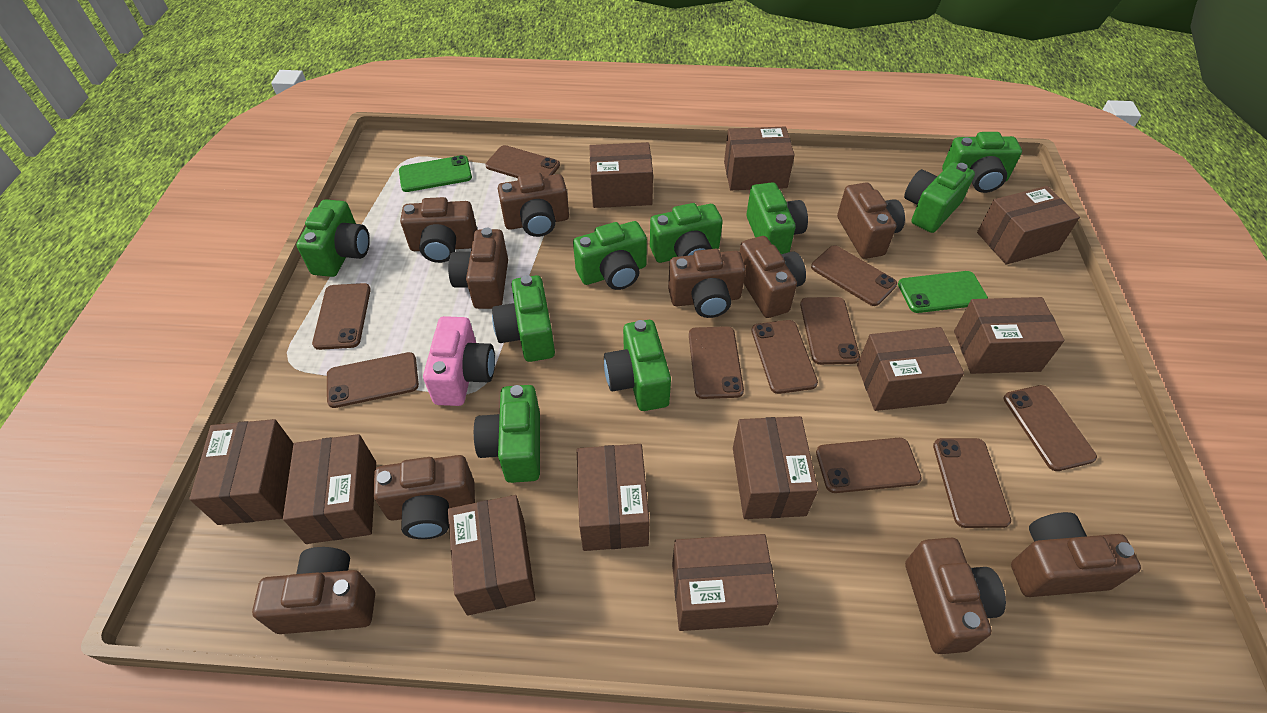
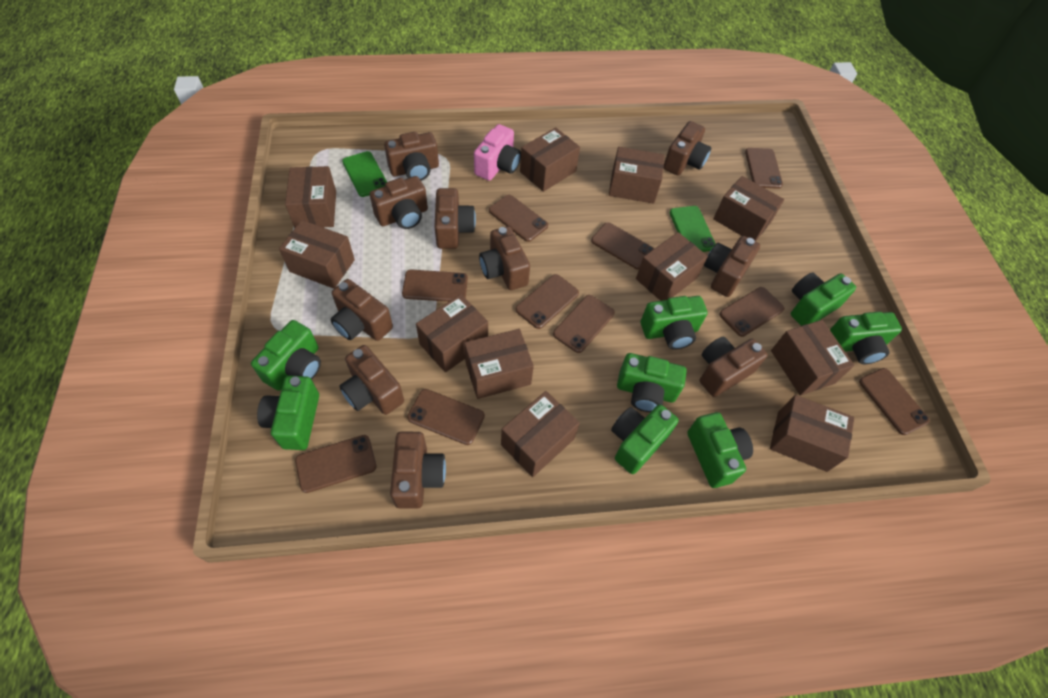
green camera: [296,199,370,277] [474,385,540,483] [492,275,555,362] [573,221,647,290] [604,320,671,411] [650,203,723,263] [746,182,808,254] [904,162,975,233] [942,132,1022,193] = 9 -> [251,320,321,391] [257,376,319,450] [611,405,679,474] [617,353,687,412] [641,296,708,350] [687,412,753,488] [791,272,856,326] [830,312,902,364] = 8

